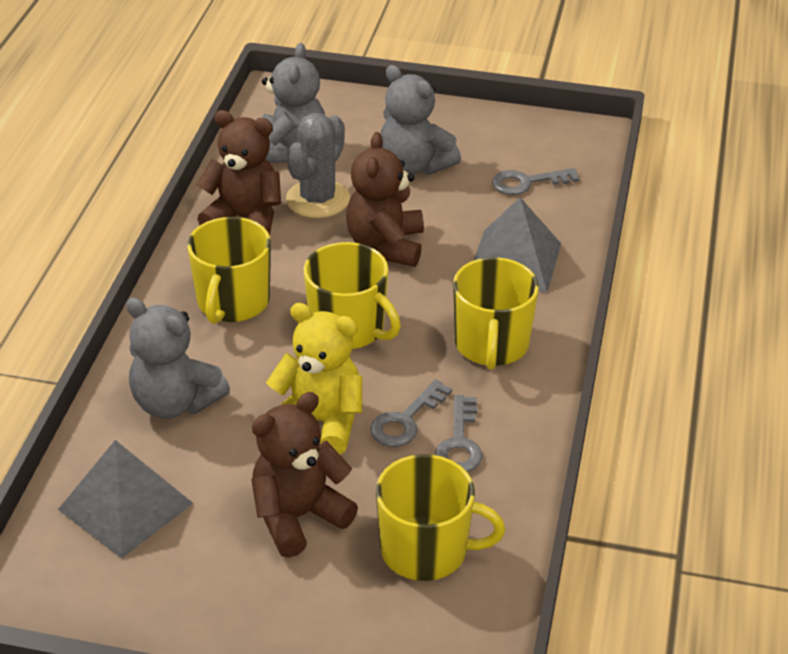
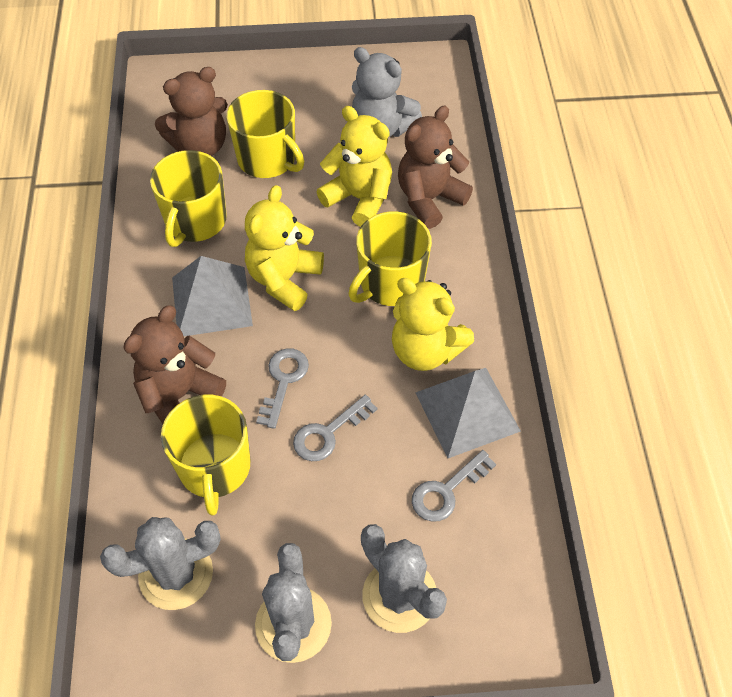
grey cactus: [286,113,350,218] = 1 -> [100,517,221,610] [255,543,332,663] [361,524,447,633] = 3
grey teddy bear: [126,297,230,419] [261,43,325,163] [380,65,461,175] = 3 -> [352,47,422,137] = 1
yellow teddy bear: [266,303,362,454] = 1 -> [245,185,324,311] [317,106,392,227] [392,278,474,371] = 3

